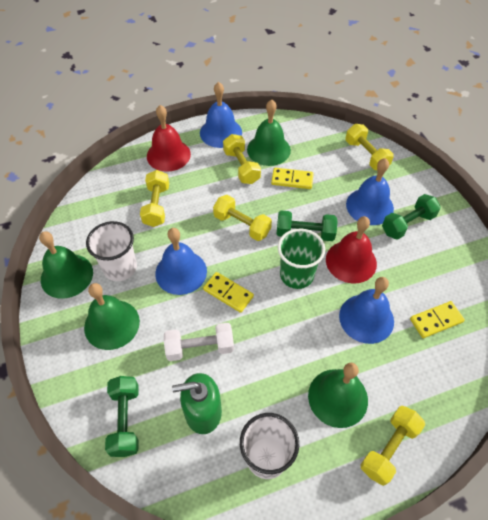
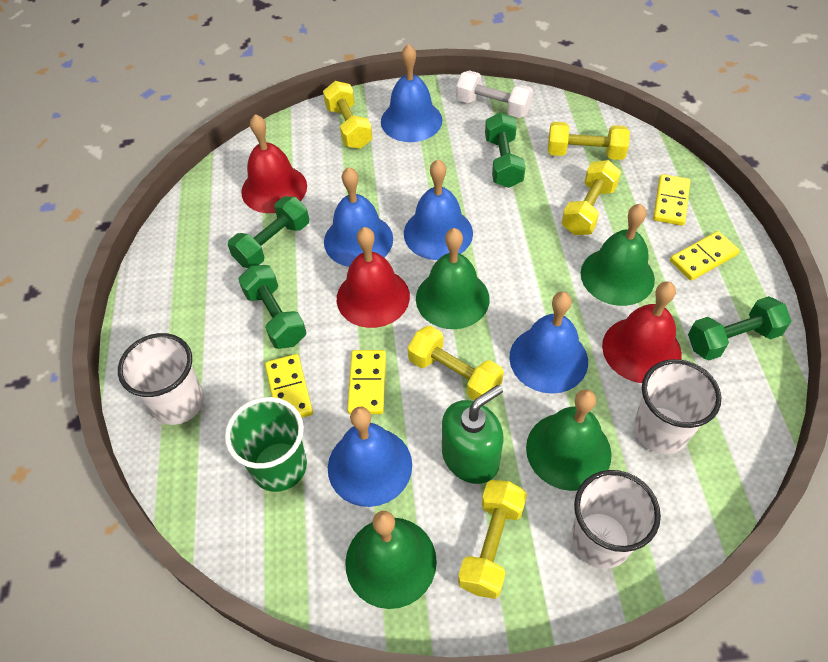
blue bell: [155,228,207,295] [200,82,242,148] [339,277,394,344] [346,158,394,225] = 4 -> [324,167,393,267] [328,407,412,507] [381,44,442,142] [404,160,473,260] [509,292,588,394] = 5
green dumbbell: [105,376,139,457] [277,211,338,241] [382,194,441,240] = 3 -> [228,196,309,268] [238,265,306,349] [485,112,526,188] [688,296,791,360] = 4
red bell: [147,105,191,172] [326,216,377,283] = 2 -> [241,114,307,213] [337,227,410,328] [602,281,682,383] = 3
white cup: [86,221,137,281] [240,413,299,479] = 2 -> [118,333,204,425] [571,470,661,569] [633,359,721,454] = 3
yellow domino: [203,272,254,313] [271,168,314,189] [410,301,465,338] = 3 -> [265,354,313,418] [347,350,386,414] [653,174,690,226] [670,231,740,281] = 4

